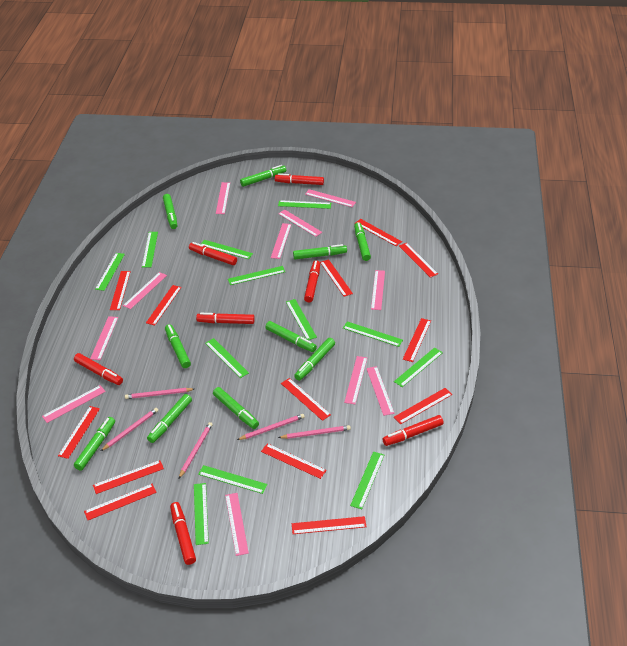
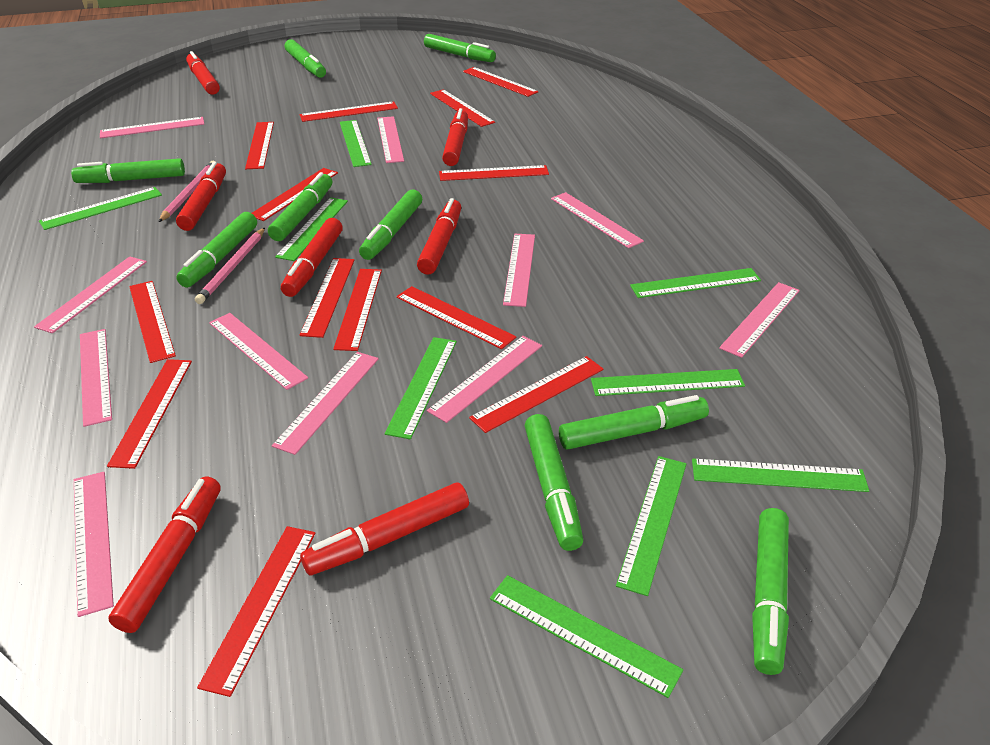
green marker: [74,417,115,471] [147,394,192,443] [163,194,177,229] [165,324,191,368] [213,387,259,429] [240,165,286,187] [265,321,317,352] [293,244,347,259] [294,338,335,381] [354,222,371,261] = 10 -> [71,158,185,183] [176,212,257,288] [268,172,332,241] [285,39,326,78] [359,190,422,260] [424,34,496,62] [525,414,583,551] [559,395,709,450] [752,508,789,675] = 9
green ruler: [95,253,125,291] [142,232,158,268] [194,483,209,545] [198,465,268,494] [201,240,253,259] [205,338,249,378] [228,266,285,285] [278,200,331,209] [286,299,317,340] [343,321,403,347] [350,451,384,509] [394,347,443,387] = 12 -> [39,187,162,230] [275,197,348,261] [340,120,372,167] [385,337,457,439] [490,575,683,698] [591,369,745,396] [616,456,686,596] [630,268,761,298] [692,459,869,492] = 9
pink pencil: [101,408,158,451] [125,388,194,399] [179,422,213,478] [237,414,305,440] [278,425,351,439] = 5 -> [159,161,216,222] [195,228,265,304] = 2

